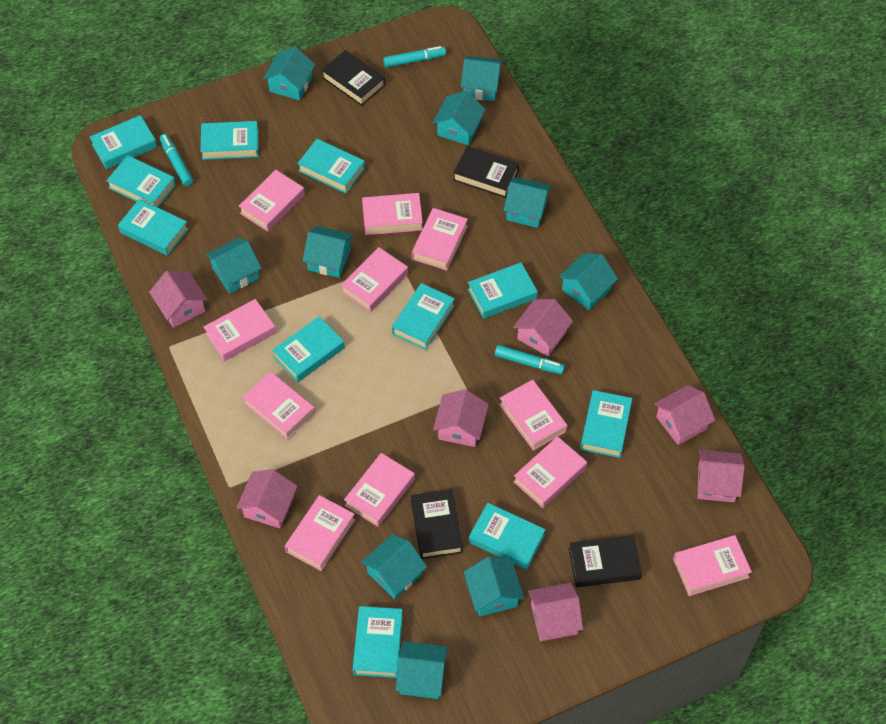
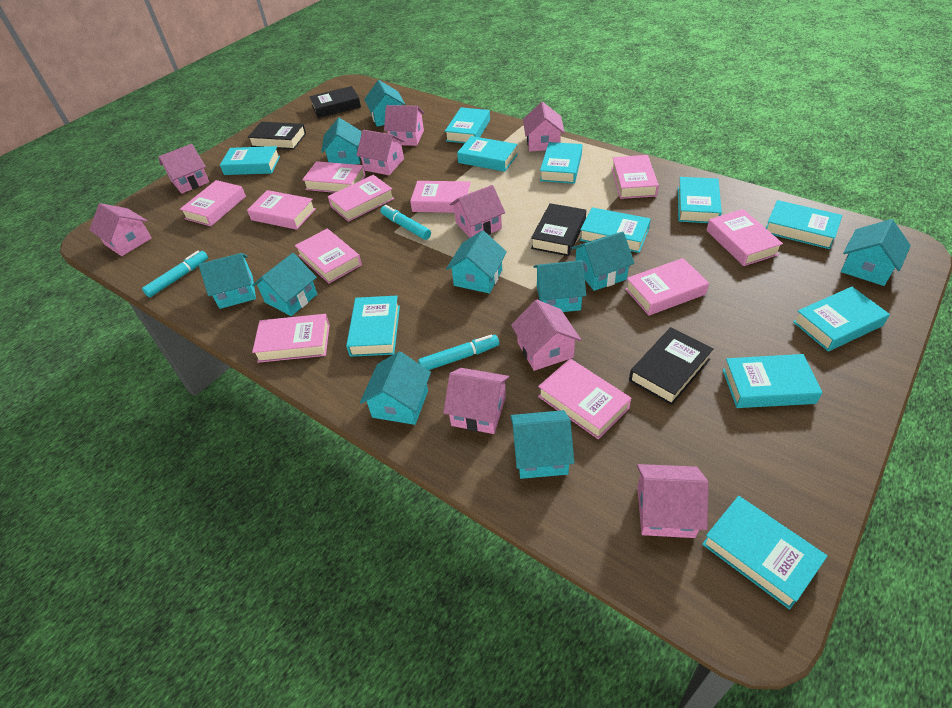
pink house: [149,271,208,328] [236,469,297,528] [433,389,489,447] [513,299,573,356] [528,583,583,641] [654,385,715,445] [698,450,745,502] = 7 -> [89,203,152,256] [159,144,209,194] [356,130,405,175] [384,105,424,146] [443,368,509,434] [450,185,505,238] [511,300,581,371] [523,102,565,152] [637,464,709,538] = 9

